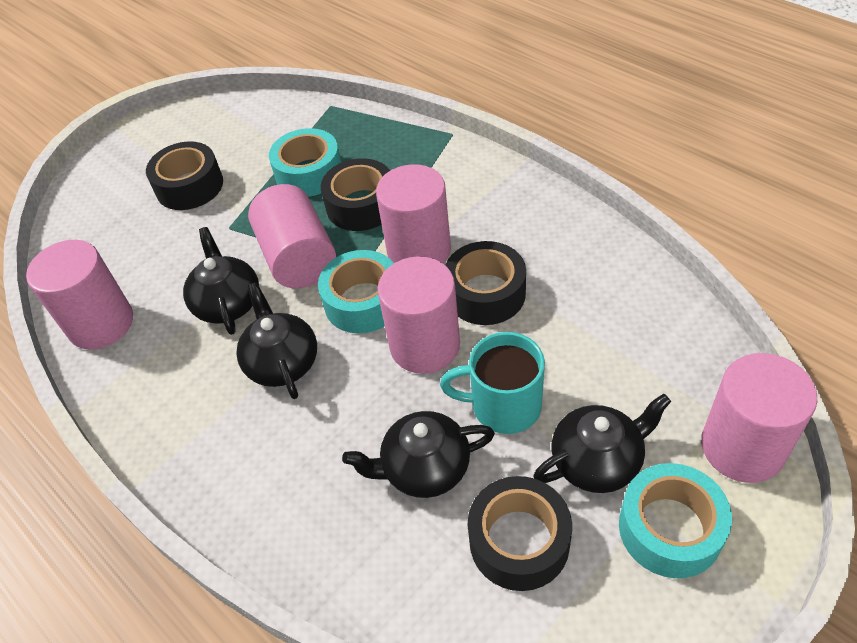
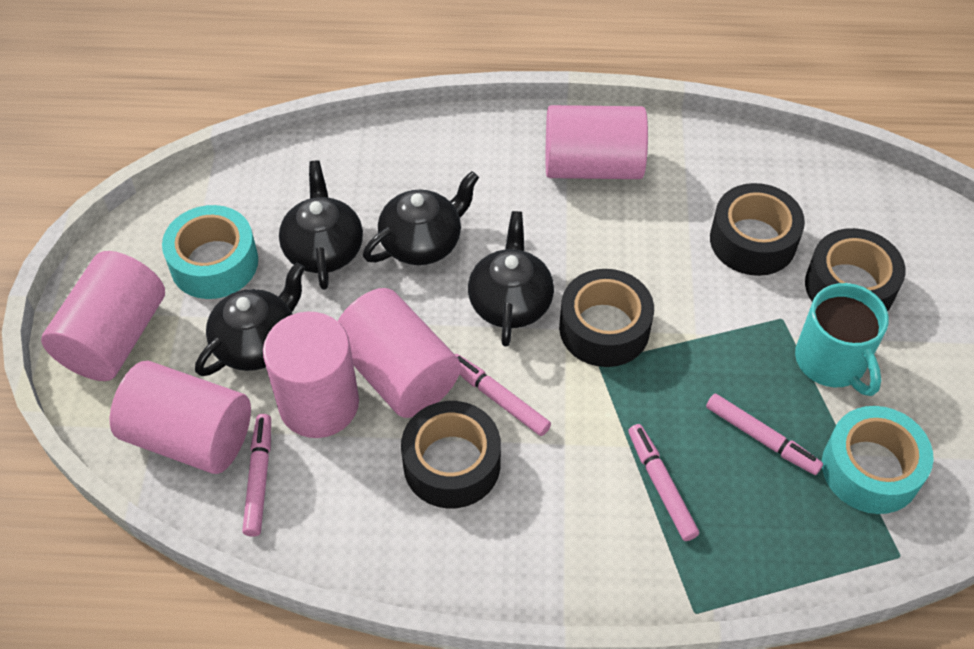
pink marker: none = 0 -> [242,414,271,537] [455,354,551,436] [628,424,699,541] [706,394,823,475] = 4
turquoise tape: [269,128,341,197] [318,250,394,333] [619,463,732,578] = 3 -> [162,205,258,299] [822,406,934,514] = 2

